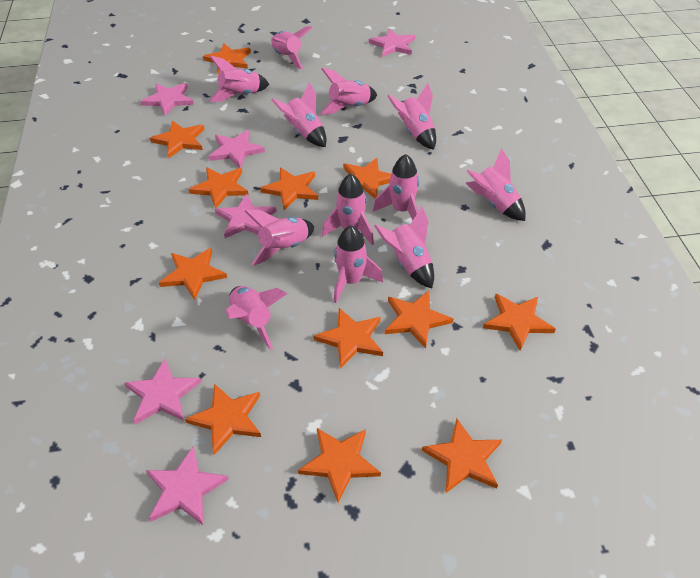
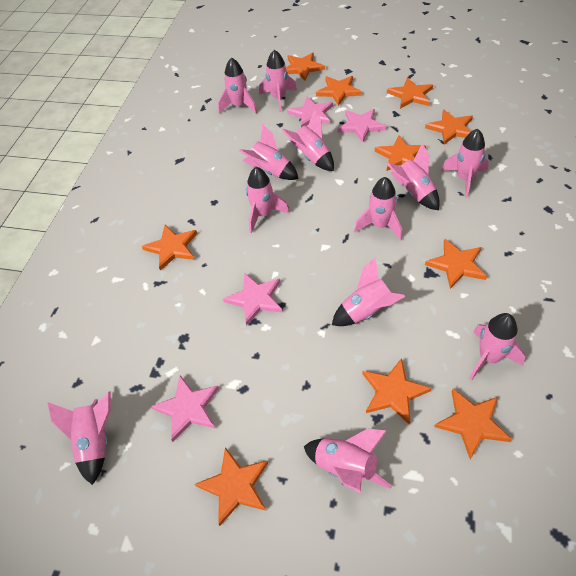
orange star: [150,120,204,158] [159,248,227,300] [185,384,261,455] [189,167,249,209] [203,43,251,73] [260,167,318,210] [298,428,381,503] [314,308,383,369] [343,158,391,198] [385,291,453,349] [422,418,502,493] [483,294,556,351] = 12 -> [142,225,197,271] [195,447,268,526] [286,53,325,81] [316,76,362,106] [362,358,432,425] [375,135,426,171] [387,77,433,109] [425,109,473,145] [425,239,487,289] [434,389,512,460] = 10
pink star: [124,359,201,424] [141,83,194,116] [146,447,229,525] [208,130,265,168] [215,194,277,238] [369,28,415,57] = 6 -> [151,375,219,442] [223,273,283,326] [287,97,333,127] [337,109,387,142] = 4

